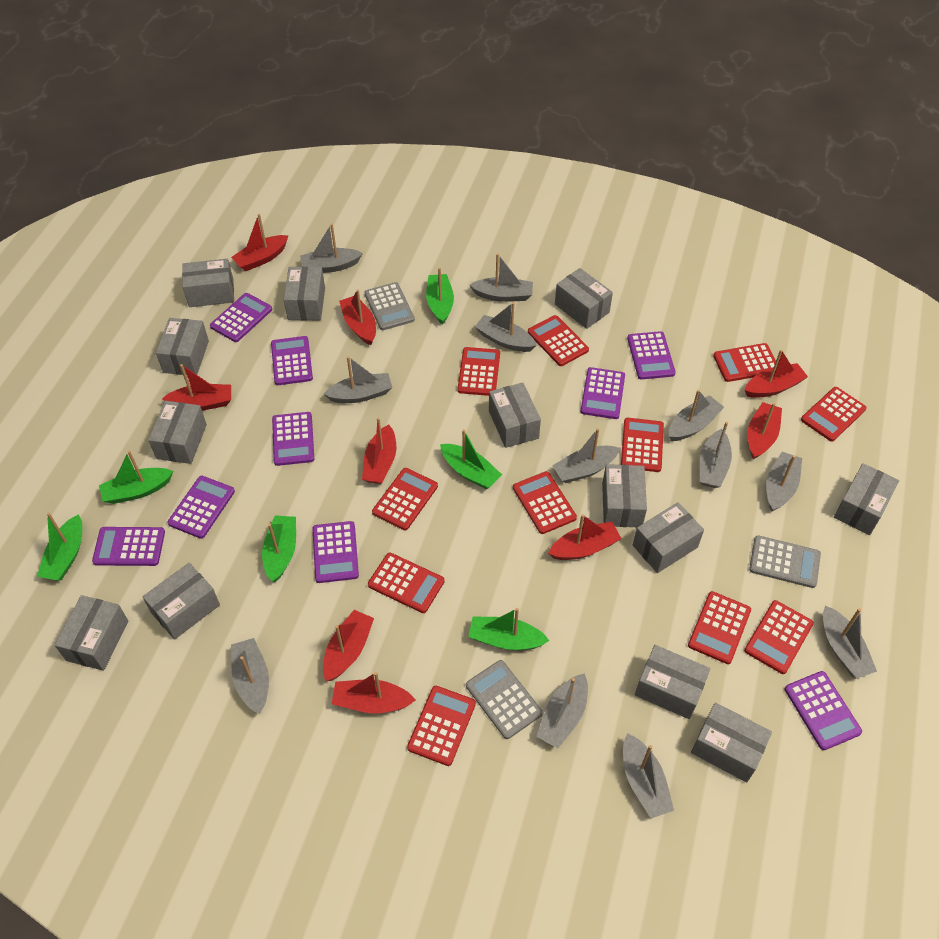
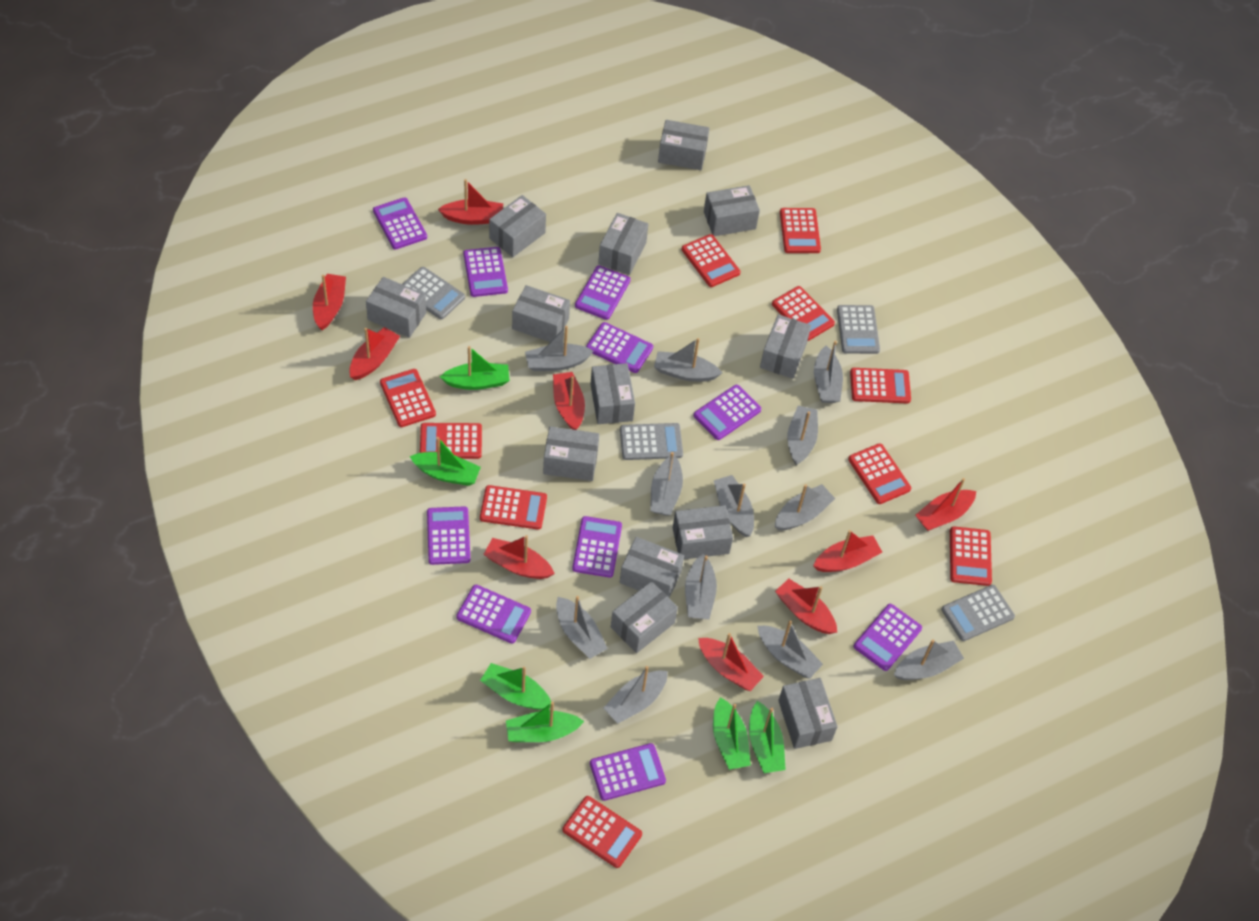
grey calculator: [364,282,415,330] [466,660,543,739] [749,535,821,588] = 3 -> [402,267,465,319] [620,423,683,460] [837,305,880,354] [942,585,1015,641] = 4
purple calculator: [92,527,165,566] [167,476,235,539] [210,293,272,342] [271,336,313,385] [272,412,314,466] [312,521,359,583] [580,367,625,419] [627,331,676,380] [785,671,862,750] = 9 -> [373,197,427,250] [427,506,470,565] [456,585,531,644] [463,247,508,297] [572,516,622,578] [575,265,631,320] [586,322,653,373] [590,743,666,801] [693,385,761,440] [854,604,922,671] = 10
red calculator: [368,552,445,613] [372,468,438,531] [407,686,476,766] [457,347,500,396] [513,471,577,534] [528,315,589,366] [621,418,664,472] [688,591,751,664] [713,343,776,382] [744,600,814,674] [801,387,866,442] = 11 -> [380,369,436,427] [420,423,482,459] [480,485,547,530] [563,796,642,868] [682,234,740,287] [772,286,835,341] [780,208,821,253] [848,443,911,504] [850,368,911,404] [950,526,992,586] = 10

